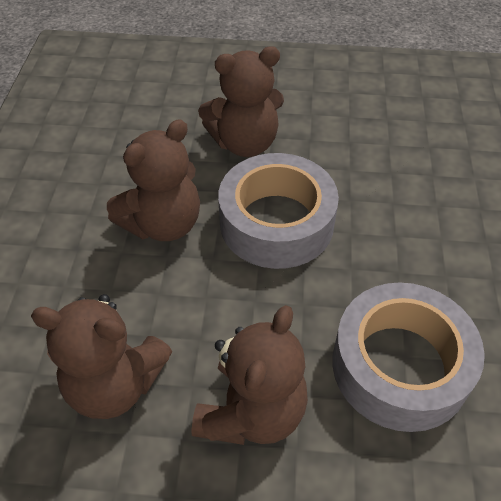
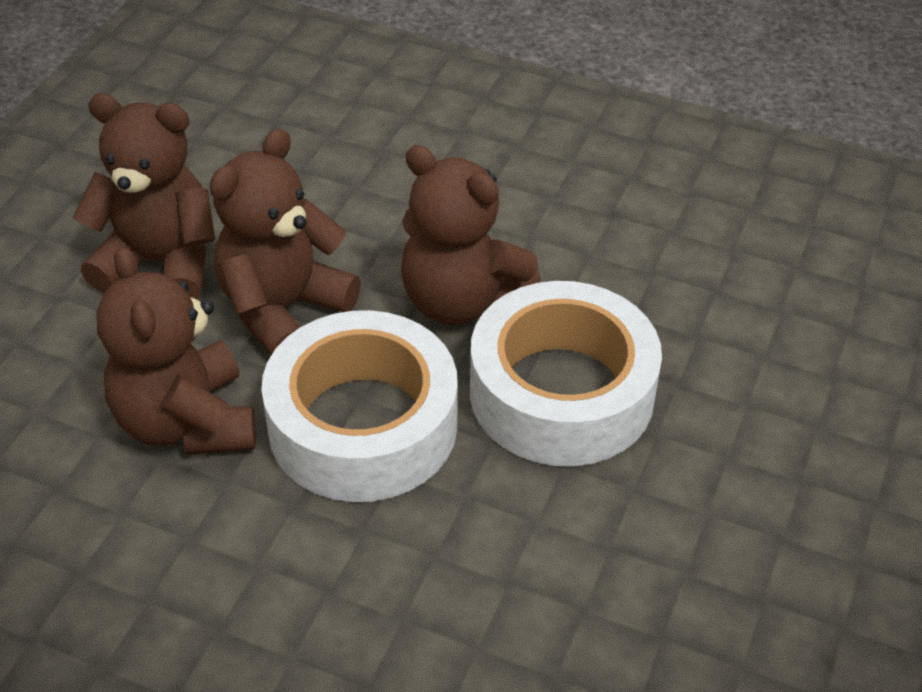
grey tape: [218,153,339,269] [332,282,485,432] = 2 -> none = 0
white tape: none = 0 -> [261,310,458,502] [470,281,662,467] = 2

